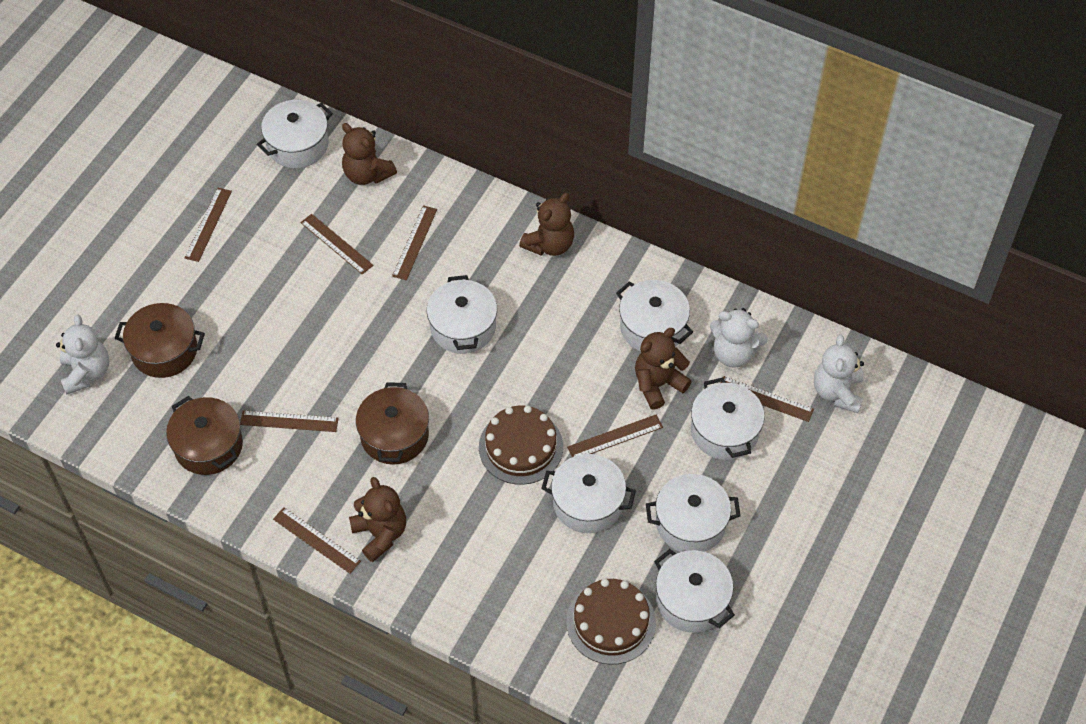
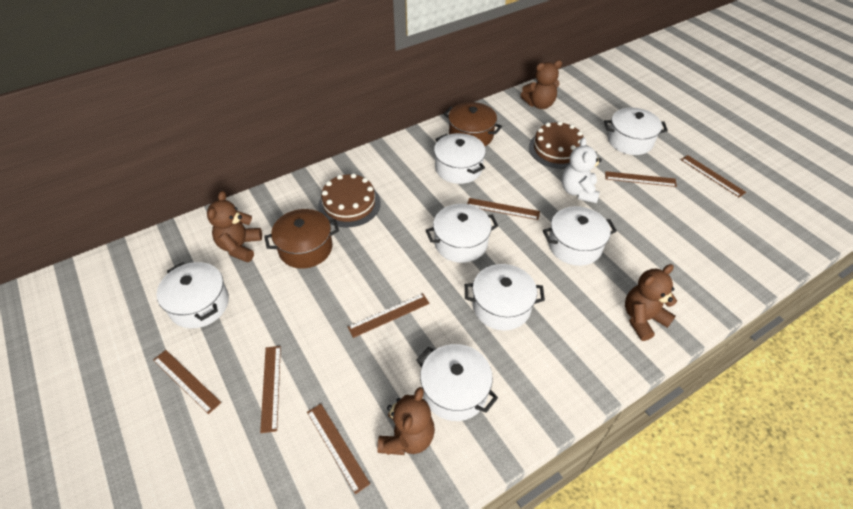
brown pot: [114,303,205,378] [166,396,243,475] [356,382,429,465] = 3 -> [264,209,339,269] [444,102,502,146] = 2
white teddy bear: [56,314,109,395] [710,308,768,368] [814,334,864,413] = 3 -> [562,137,602,203] = 1

